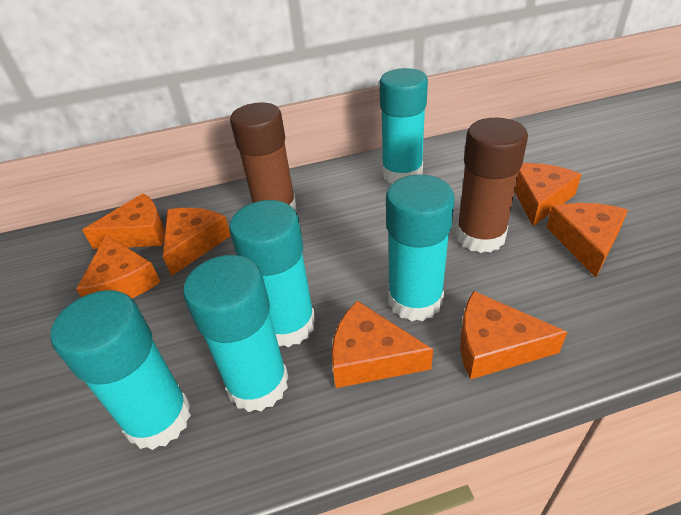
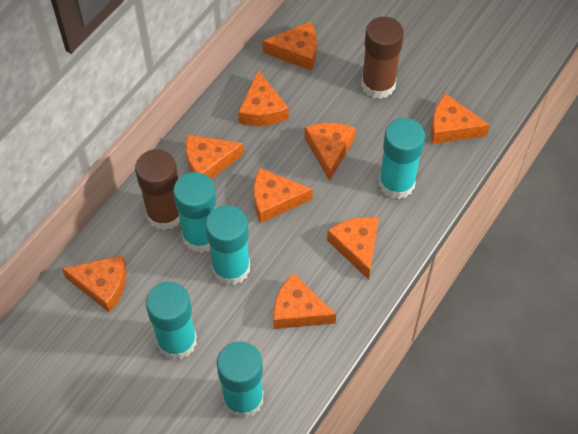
orange cheese: [76,235,160,298] [82,193,165,249] [163,208,231,276] [331,301,433,388] [460,291,567,380] [515,163,582,226] [546,203,628,278] = 7 -> [62,255,126,313] [186,134,244,179] [238,70,288,126] [254,168,313,223] [263,22,317,71] [274,273,336,329] [305,123,356,181] [327,217,379,280] [431,94,490,144] = 9

